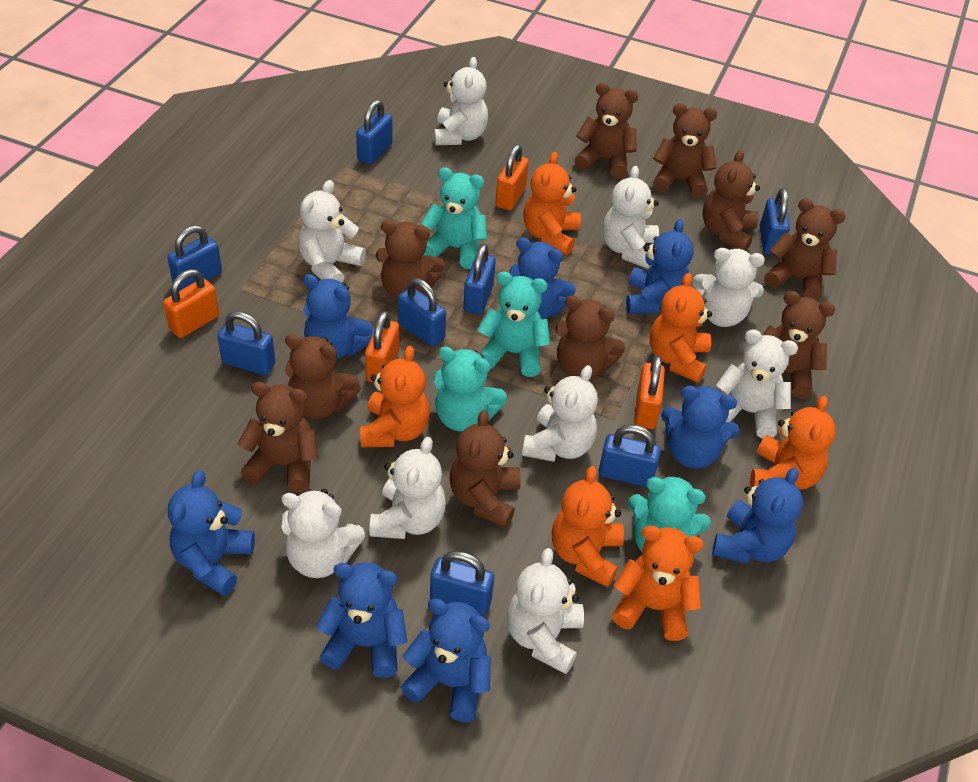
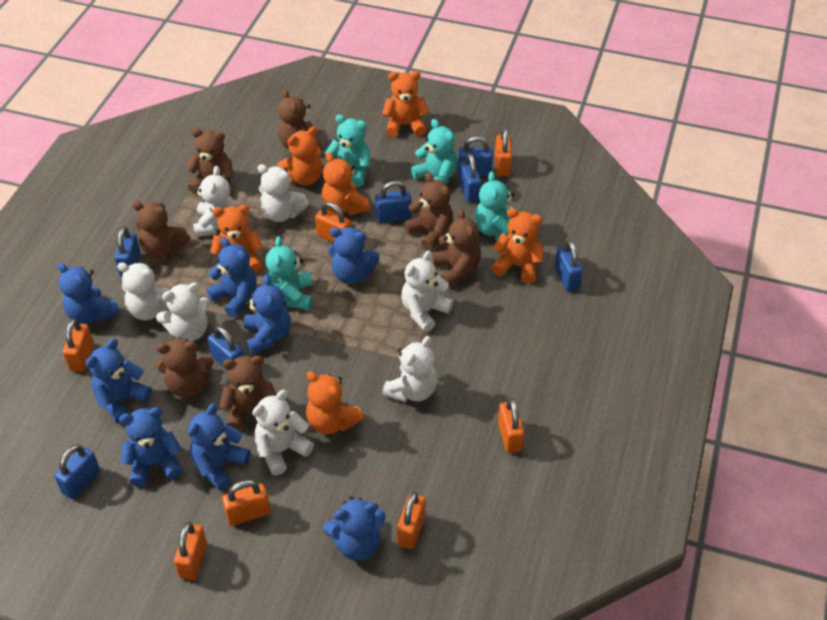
blue padlock: [167,225,222,290] [217,311,275,375] [356,100,393,164] [398,278,446,347] [430,551,494,616] [463,244,496,315] [599,424,661,487] [760,188,790,255] = 8 -> [54,444,100,499] [114,226,141,277] [208,326,244,370] [375,181,412,223] [458,136,493,176] [458,153,482,203] [555,240,583,292] = 7
brown teddy bear: [238,382,318,492] [285,334,361,419] [376,220,445,299] [450,410,521,528] [555,295,625,378] [575,83,639,179] [653,103,717,198] [702,150,760,251] [762,291,835,399] [764,198,846,301] = 10 -> [132,201,190,258] [156,337,214,397] [185,128,234,195] [220,356,277,431] [278,89,322,150] [404,172,453,251] [433,209,481,287] = 7
orange padlock: [163,269,219,338] [365,311,399,383] [495,144,529,210] [634,355,665,429] = 4 -> [63,318,94,372] [174,522,207,580] [222,480,270,526] [315,202,351,243] [397,492,426,549] [495,128,512,176] [498,398,525,453] = 7
white teddy bear: [281,489,365,578] [298,180,366,283] [369,437,446,539] [434,57,488,145] [507,548,584,674] [522,365,598,462] [603,166,659,269] [693,248,765,327] [716,329,798,438] = 9 -> [117,262,170,320] [156,282,210,341] [193,166,236,237] [252,390,314,475] [258,164,309,222] [382,336,438,402] [401,251,453,332] = 7

